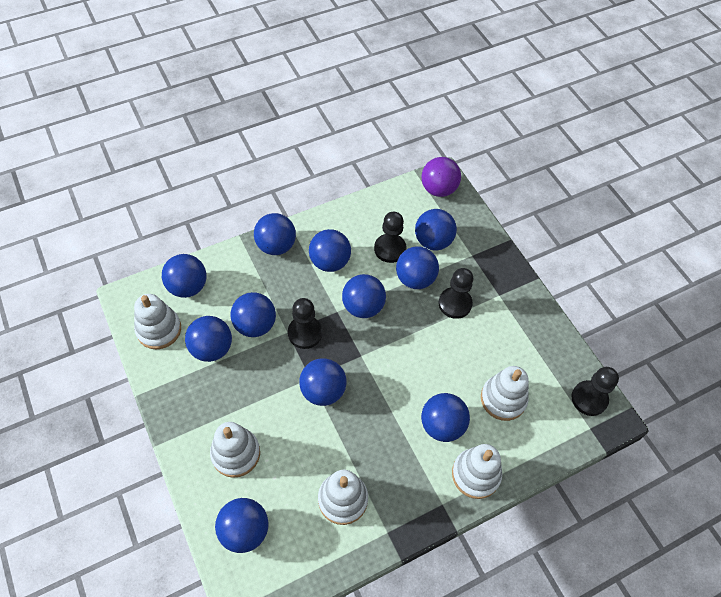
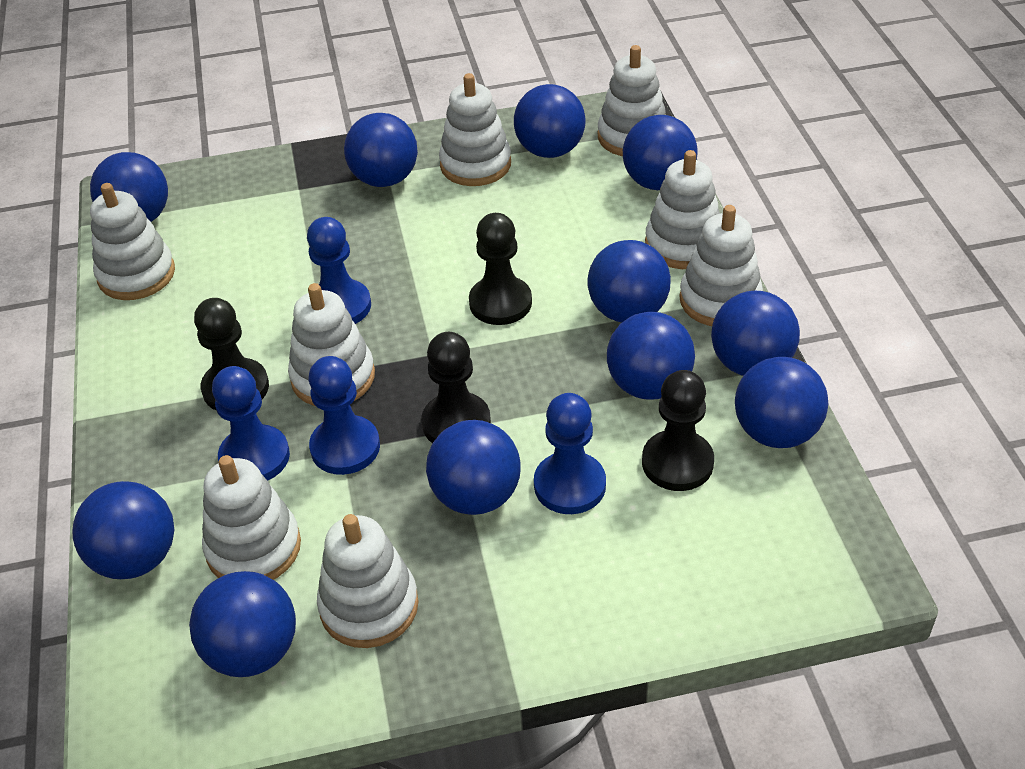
blue pawn: none = 0 -> [212,366,290,481] [307,217,371,324] [309,356,380,475] [534,393,606,514] = 4
purple ball: [421,157,461,197] = 1 -> none = 0
white stacking toy: [134,294,181,349] [210,422,260,478] [318,470,368,525] [452,444,502,499] [481,366,529,421] = 5 -> [90,183,175,300] [202,455,301,580] [288,283,375,406] [317,514,419,648] [439,73,511,186] [598,45,666,156] [645,150,720,269] [679,205,763,326] = 8

